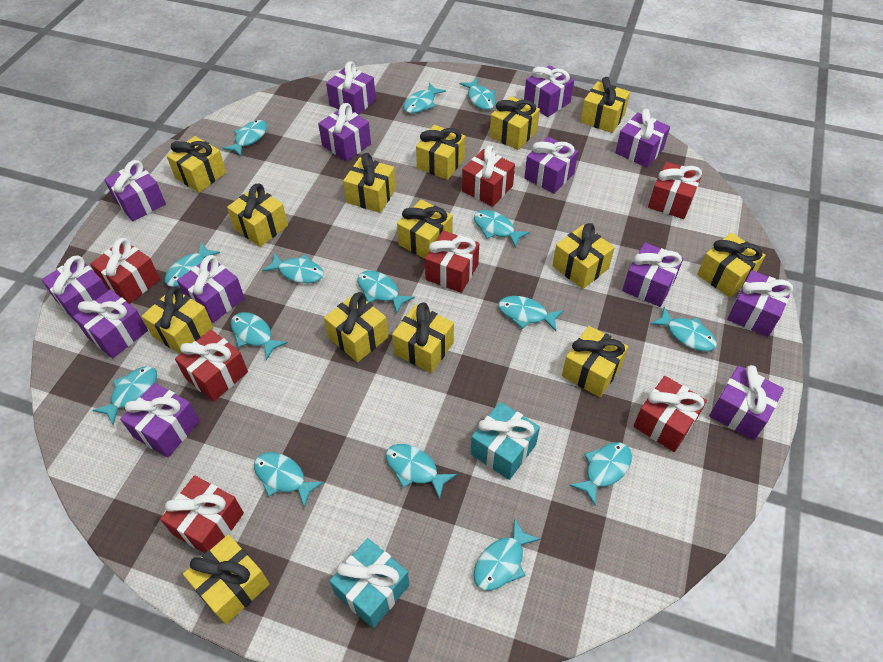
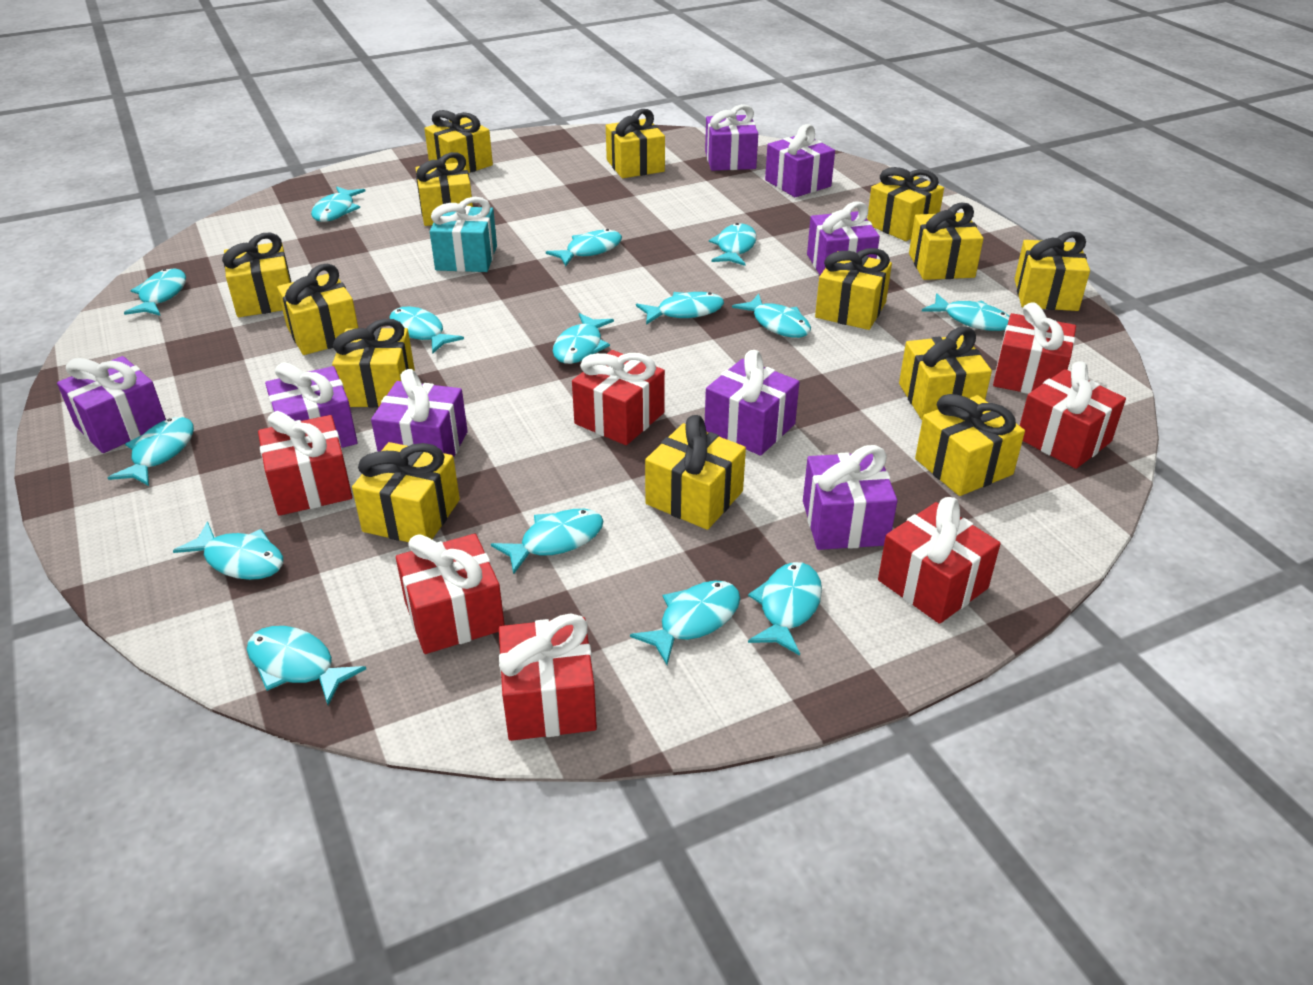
purple gift: [41,255,108,323] [74,290,148,358] [104,160,166,221] [120,383,200,457] [177,255,245,323] [318,103,371,161] [326,61,376,115] [524,65,574,117] [524,137,578,194] [615,109,670,168] [622,243,683,307] [709,365,784,440] [727,270,793,337] = 13 -> [57,356,166,453] [265,362,357,448] [371,369,468,457] [705,104,758,171] [705,350,799,456] [765,124,835,197] [803,445,897,550] [807,201,880,275] = 8
turquoise gift: [330,538,410,628] [471,402,540,480] = 2 -> [430,197,497,272] = 1

